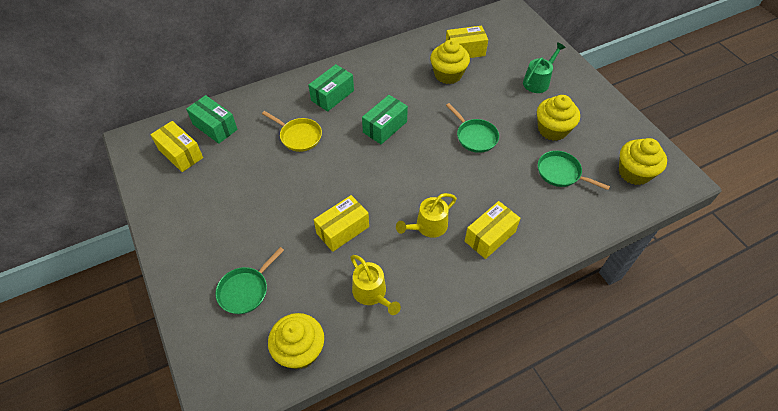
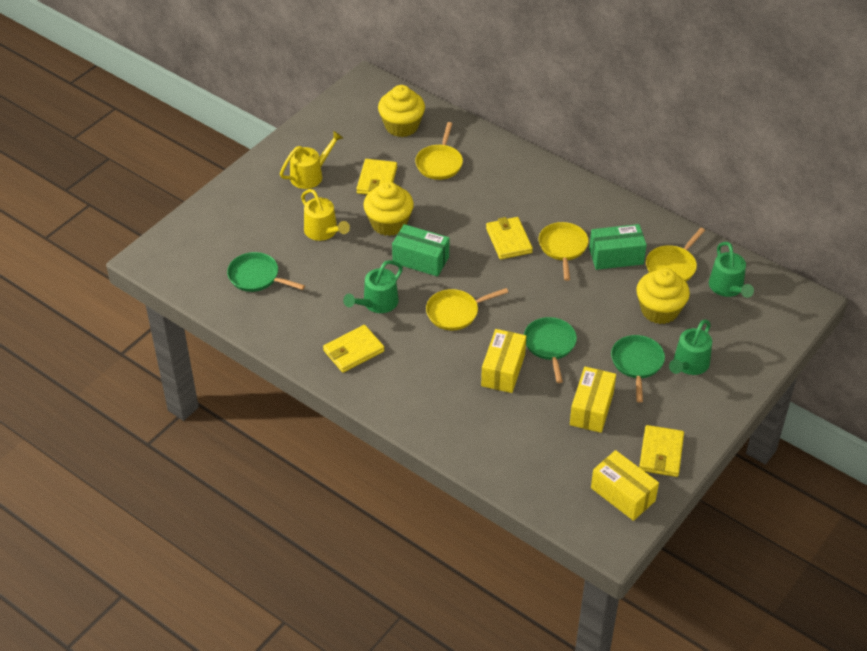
green box: [186,95,237,144] [309,64,354,112] [362,95,408,144] = 3 -> [392,224,449,277] [589,224,647,270] = 2
green watering can: [523,42,566,93] = 1 -> [343,260,403,313] [669,319,712,375] [709,242,754,298] = 3
yellow box: [150,121,203,172] [314,195,369,252] [446,26,488,58] [465,201,521,259] = 4 -> [481,329,526,393] [570,367,616,433] [591,450,659,521] = 3
yellow cupcake: [268,313,324,369] [430,39,470,84] [537,95,580,141] [619,138,667,185] = 4 -> [363,182,414,236] [378,85,425,137] [636,268,690,324] = 3
yellow pan: [262,111,322,152] = 1 -> [415,122,463,180] [426,288,508,330] [539,222,589,281] [646,228,705,281] = 4
yellow wallet: none = 0 -> [323,325,385,373] [356,159,397,195] [486,217,533,259] [639,425,684,477] = 4

